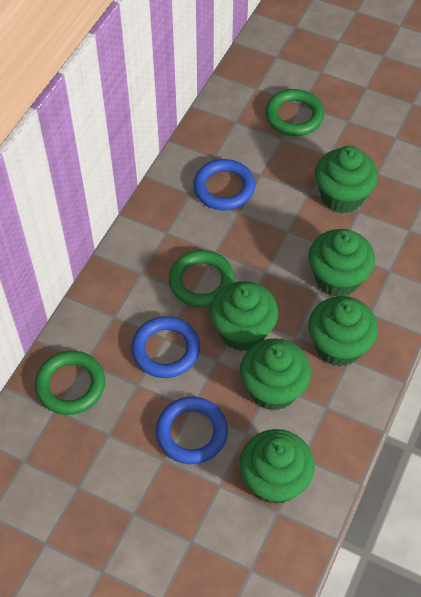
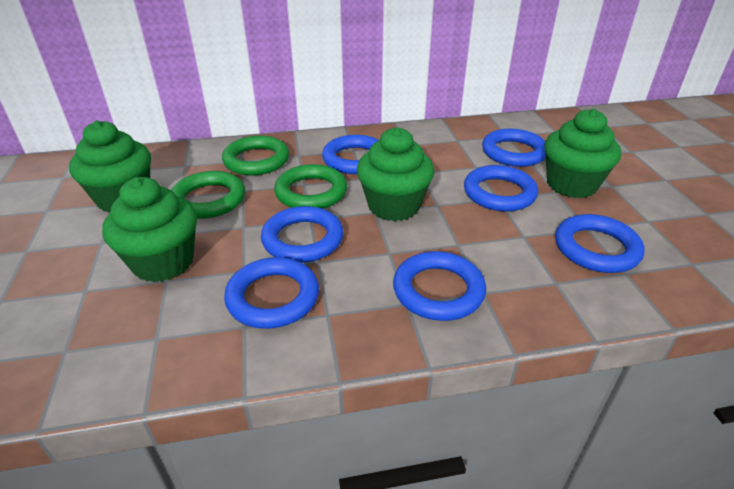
blue ring: [131,316,200,378] [156,397,228,464] [193,159,255,210] = 3 -> [224,257,319,329] [261,206,343,263] [322,135,379,174] [393,251,486,321] [464,165,538,212] [482,128,546,167] [555,214,644,273] = 7
green cupcake: [210,281,278,351] [239,429,315,504] [240,338,311,411] [308,229,375,296] [308,296,378,367] [315,146,378,213] = 6 -> [69,120,151,213] [102,177,197,282] [357,127,434,221] [544,108,621,198] = 4

